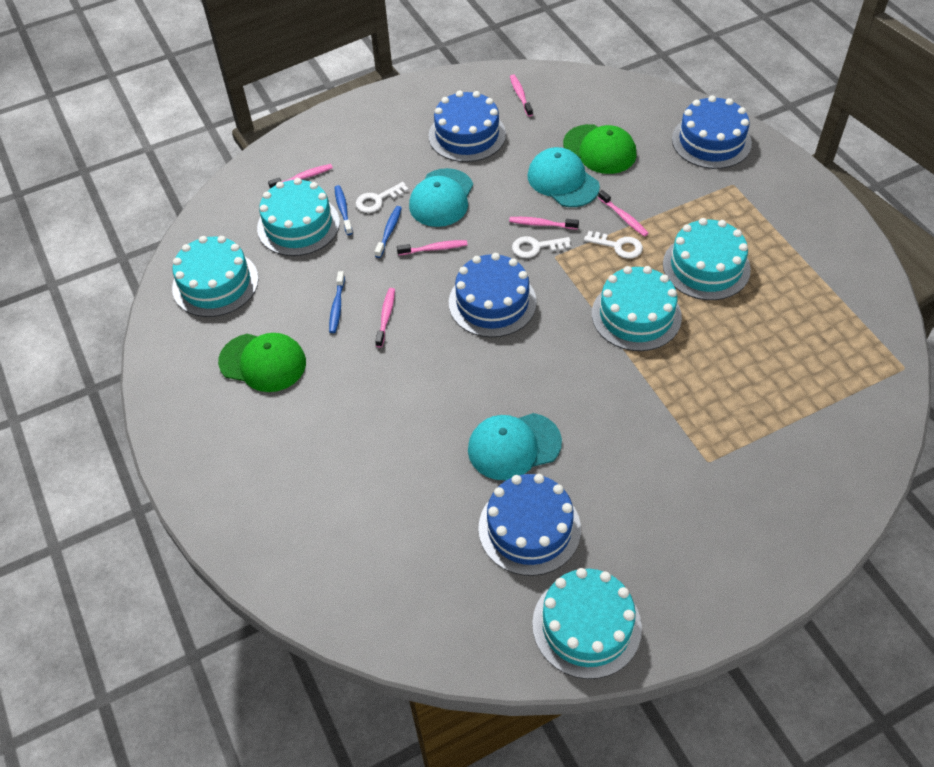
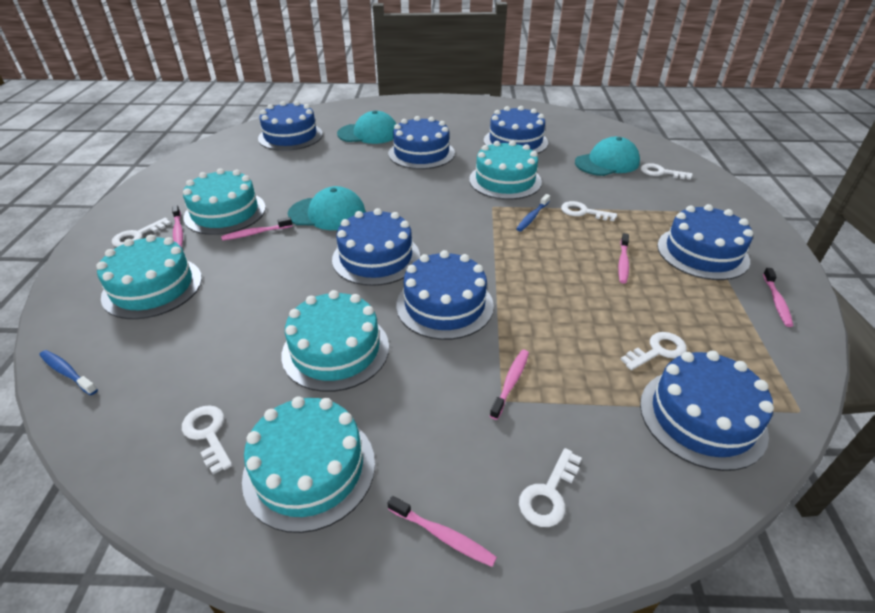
blue cake: [429,91,506,162] [449,253,537,337] [478,474,581,576] [672,95,752,169] = 4 -> [258,101,323,151] [332,208,420,286] [388,116,455,169] [396,250,494,340] [484,106,548,154] [640,351,774,471] [657,204,753,280] = 7
blue toothbrush: [329,271,345,333] [334,185,353,235] [375,206,402,258] = 3 -> [39,350,98,395] [516,194,550,231] = 2
green cap: [218,333,306,392] [563,124,637,174] = 2 -> none = 0
white key: [356,182,409,213] [512,236,571,258] [584,231,643,259] = 3 -> [112,218,171,247] [182,405,232,474] [519,448,582,527] [561,201,617,221] [620,332,687,370] [641,163,693,180] = 6

